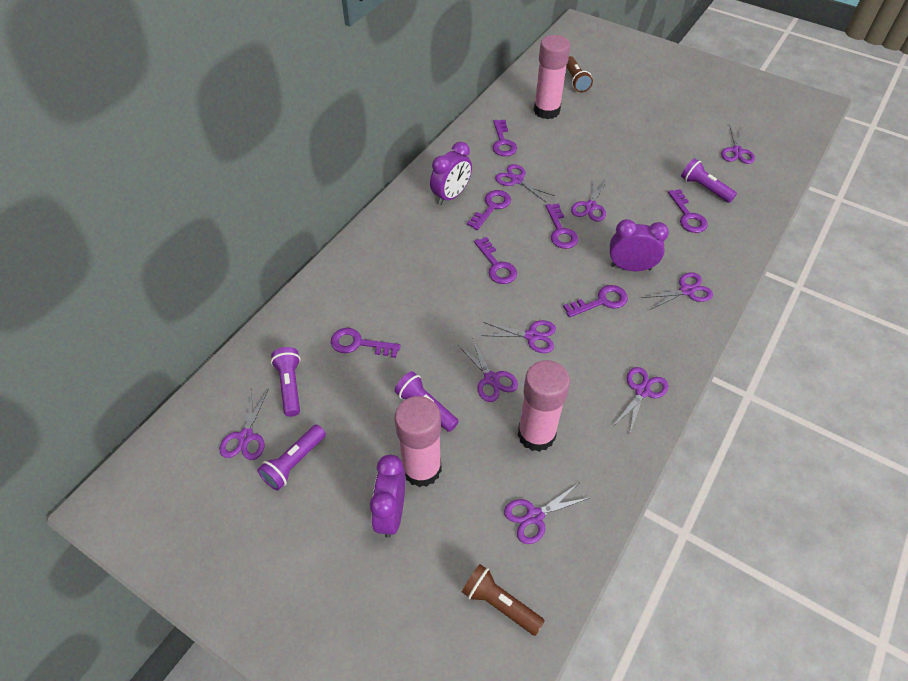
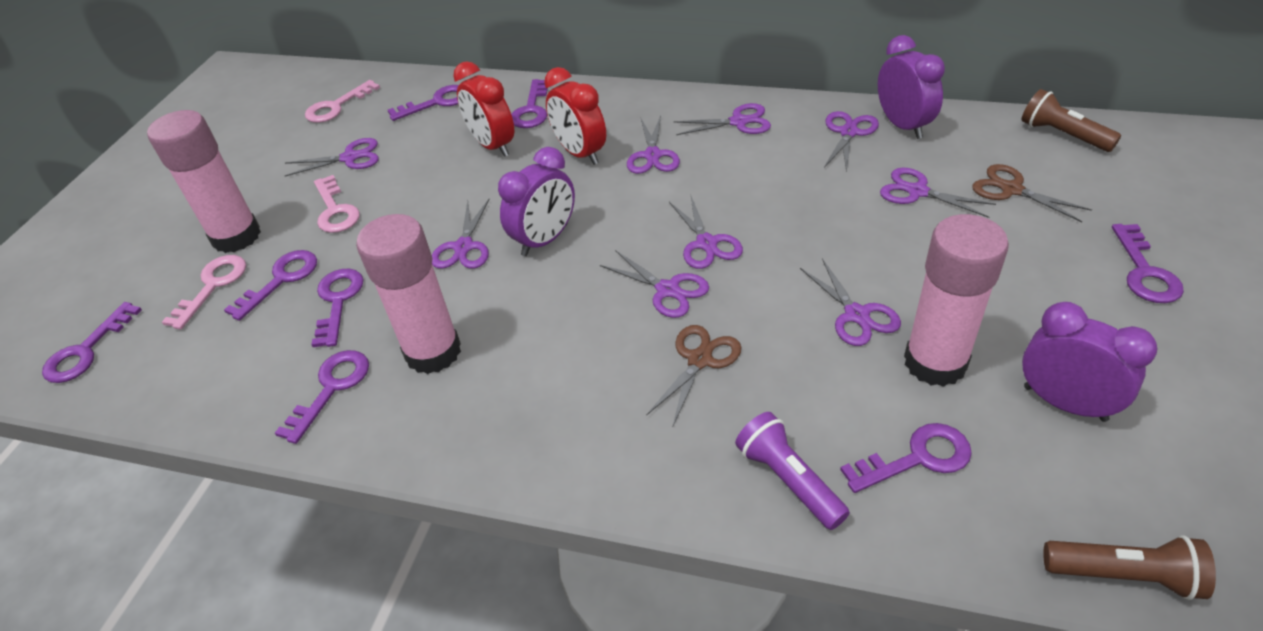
brown scissors: none = 0 -> [646,325,741,426] [972,164,1092,222] = 2
pink key: none = 0 -> [162,255,246,329] [305,80,380,123] [314,175,360,233] = 3
purple flashlight: [257,425,326,490] [271,347,301,417] [395,371,459,432] [681,158,737,203] = 4 -> [735,412,850,530] = 1
purple key: [331,328,401,358] [467,190,511,230] [474,237,517,284] [492,120,517,156] [546,203,578,249] [563,285,628,317] [668,189,708,233] = 7 -> [42,302,142,383] [224,250,317,321] [275,350,369,444] [311,269,363,347] [388,85,459,121] [511,79,548,128] [840,423,972,493] [1112,224,1184,303] = 8
red clock: none = 0 -> [453,61,514,157] [544,67,606,165] = 2

